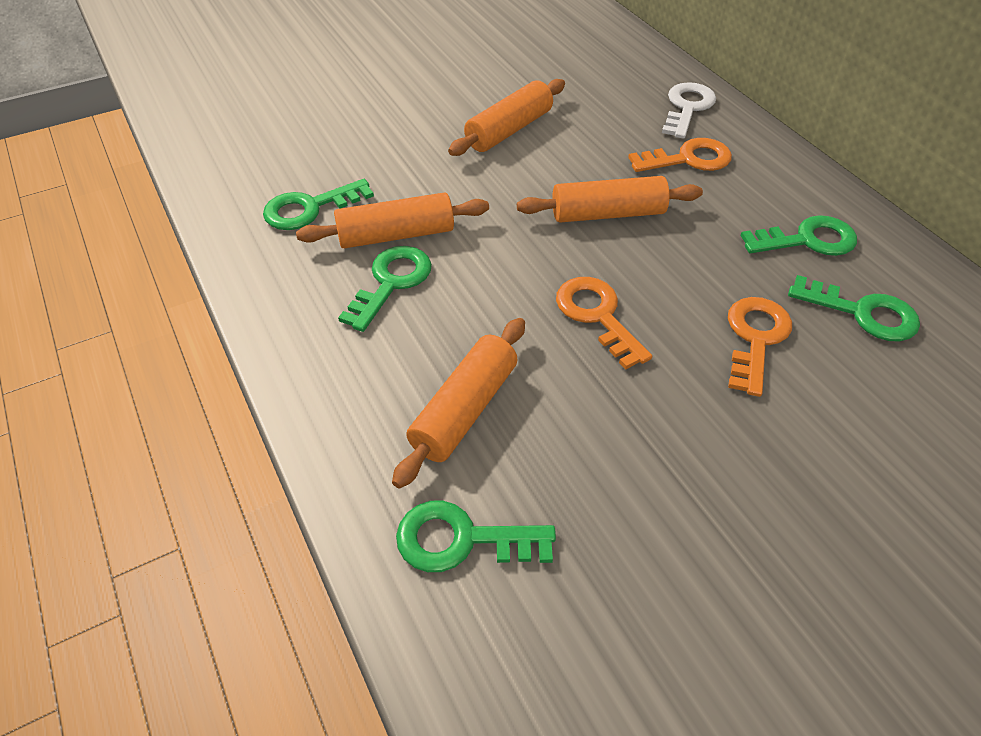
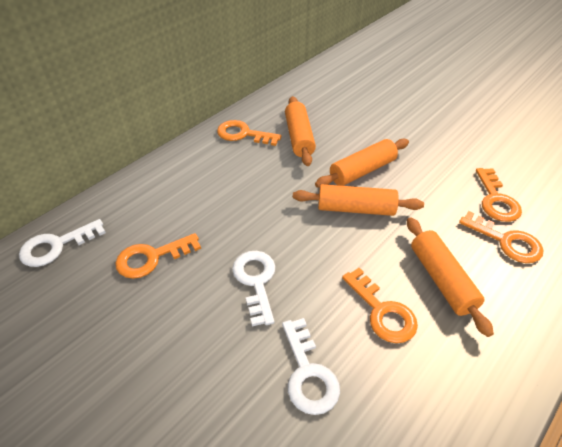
green key: [263,179,374,230] [338,246,432,332] [396,501,556,572] [740,215,857,256] [788,275,920,342] = 5 -> none = 0
orange key: [556,277,652,370] [628,138,732,172] [728,297,792,397] = 3 -> [115,233,201,279] [217,120,281,146] [342,268,418,343] [459,211,543,263] [476,168,522,222] = 5
white key: [662,82,716,139] = 1 -> [19,219,106,267] [232,251,276,326] [282,318,340,415] = 3

